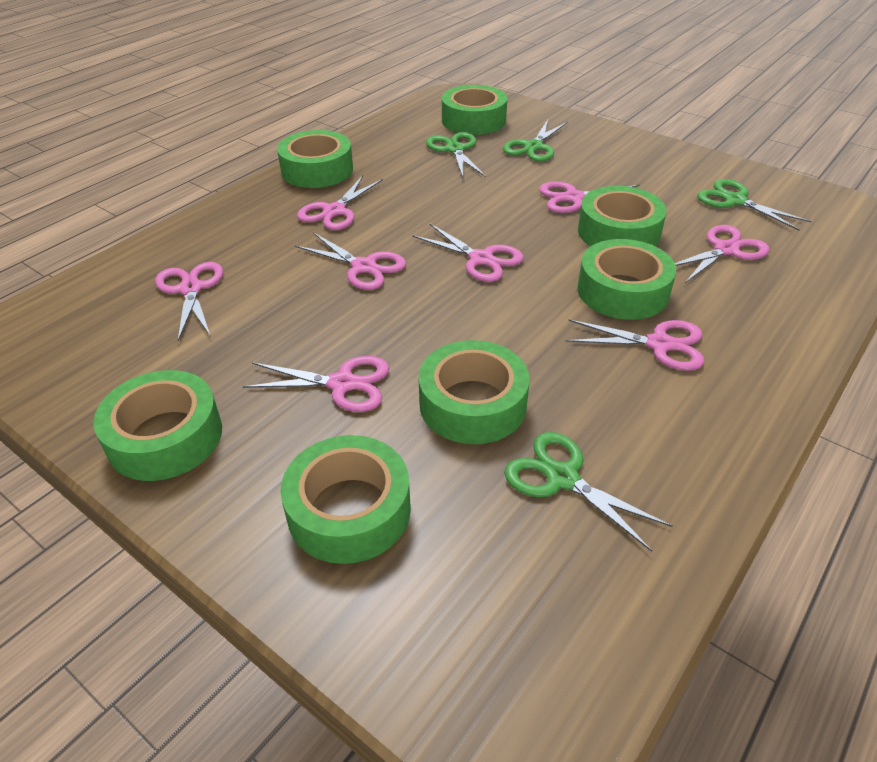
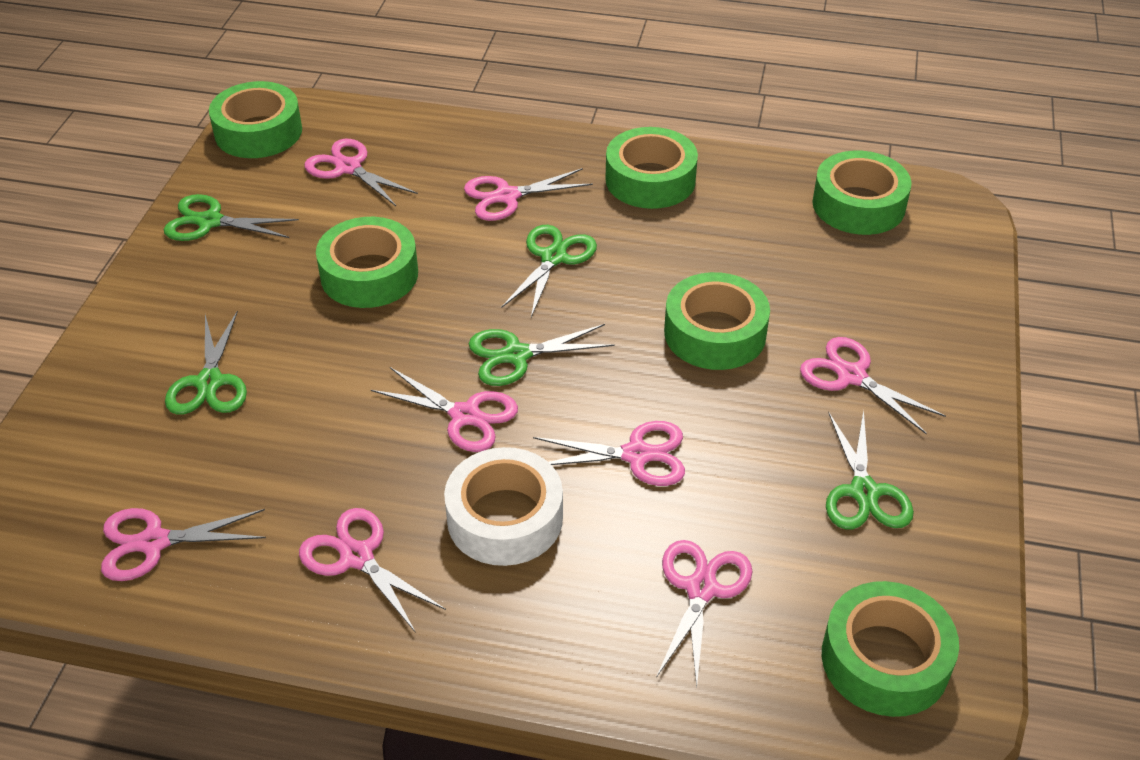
green scissors: [426,132,486,178] [503,120,568,162] [504,432,672,552] [697,179,812,231] = 4 -> [164,194,299,241] [165,311,247,415] [469,324,615,386] [502,225,597,317] [826,410,914,529] = 5
green tape: [93,370,222,481] [277,130,353,188] [280,435,411,564] [418,340,529,444] [442,85,507,135] [577,239,676,320] [578,186,667,247] = 7 -> [209,81,302,158] [316,217,418,308] [605,127,698,209] [664,272,770,370] [812,151,912,235] [822,581,959,717] = 6
white tape: none = 0 -> [444,447,563,566] = 1

